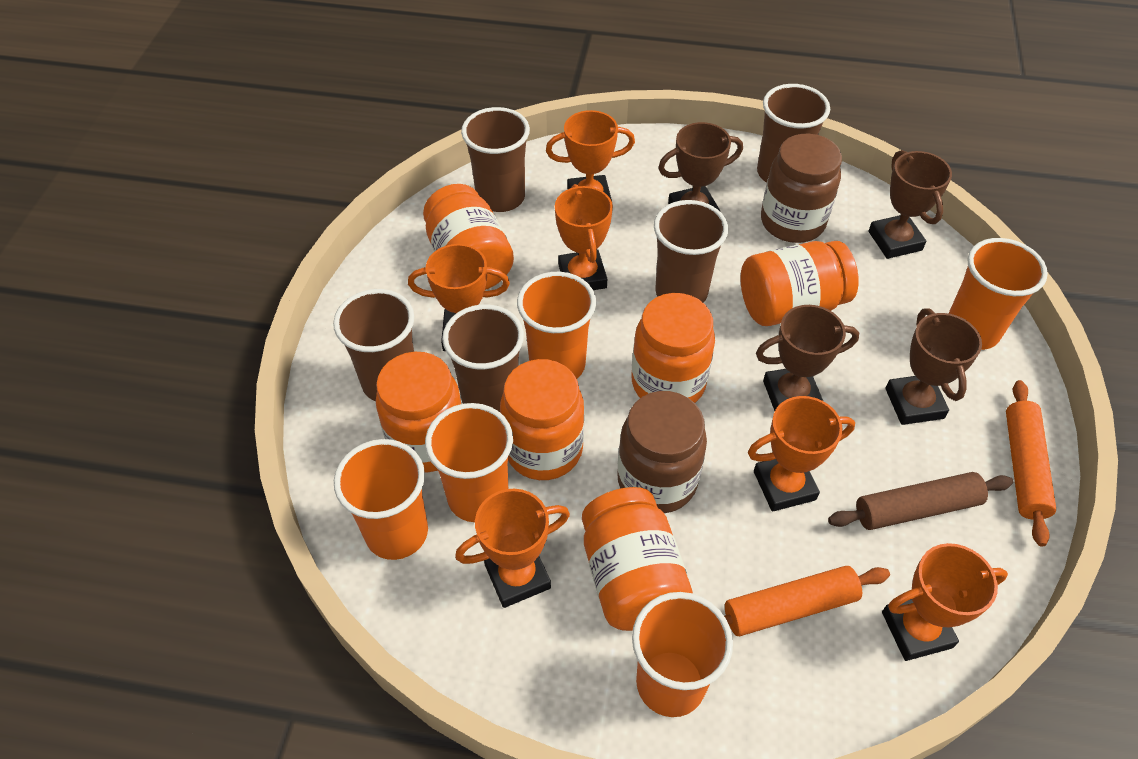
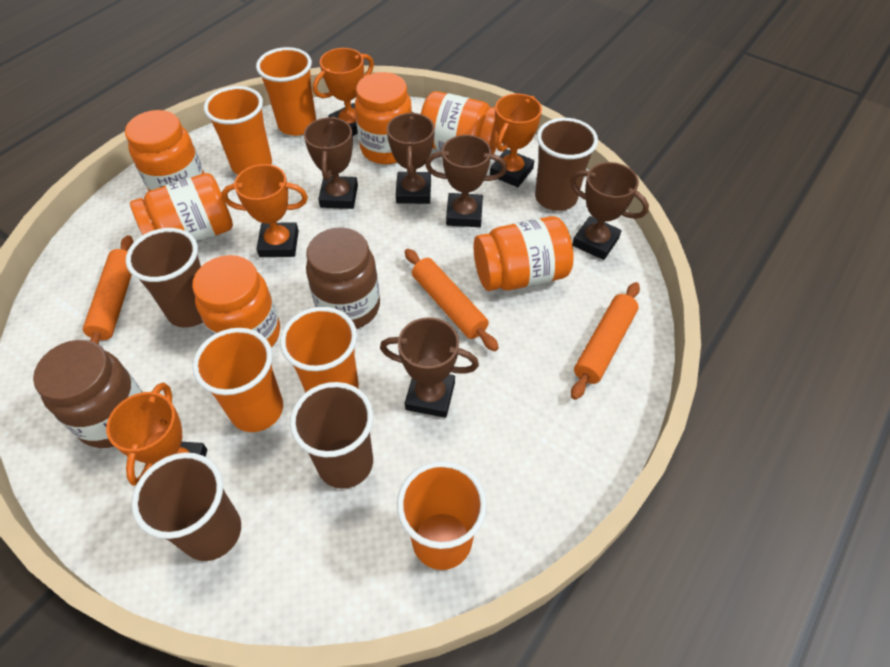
brown cup: [333,289,414,401] [442,304,524,412] [461,107,530,212] [654,200,728,303] [757,84,830,182] = 5 -> [126,228,203,327] [131,452,241,561] [290,382,373,489] [535,118,598,211] = 4
brown rolling pin: [828,472,1013,530] = 1 -> none = 0
brown trophy: [658,122,743,211] [756,305,859,411] [869,150,952,259] [885,308,982,425] = 4 -> [304,116,358,209] [380,317,479,418] [387,112,435,204] [425,135,507,227] [570,162,649,260] = 5
orange rolling pin: [724,566,890,636] [1006,380,1056,546] = 2 -> [83,235,133,345] [405,249,499,351] [571,282,640,400] = 3
orange trophy: [408,244,510,351] [455,489,570,608] [546,110,635,201] [555,184,613,290] [748,396,855,512] [882,543,1008,661] = 6 -> [106,383,207,486] [222,164,308,257] [313,48,374,136] [490,94,542,187] = 4

